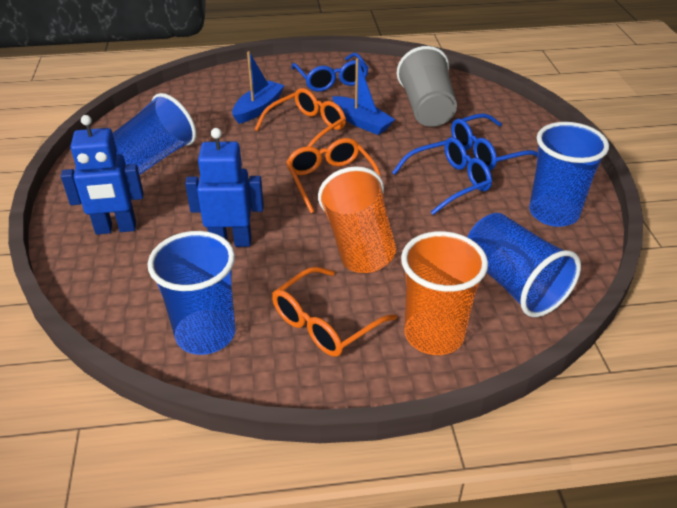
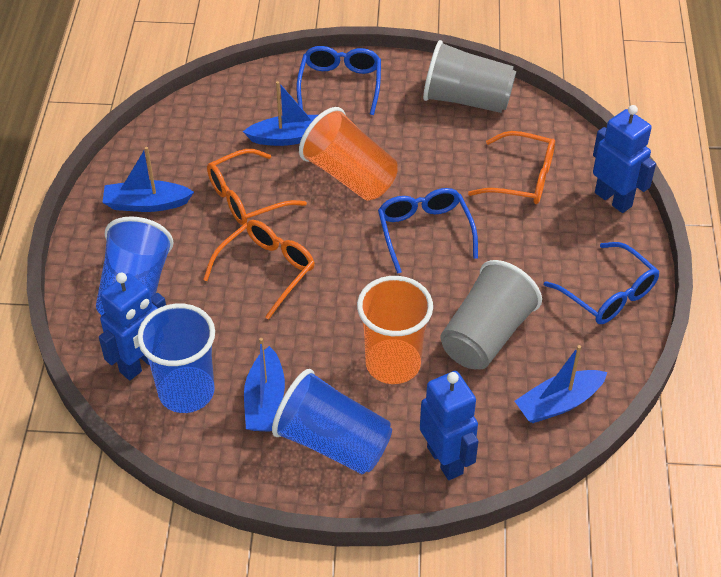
blue boat: [232,51,285,124] [332,58,395,135] = 2 -> [102,147,194,212] [243,81,318,146] [244,338,285,432] [515,345,608,423] = 4
blue cup: [113,93,196,175] [148,231,235,355] [467,213,581,317] [529,122,609,227] = 4 -> [96,216,174,315] [137,303,215,413] [272,369,392,474] = 3
blue robot: [61,115,144,235] [185,128,264,247] = 2 -> [99,272,166,380] [420,371,478,480] [593,105,656,213] = 3
grey cup: [397,46,457,127] = 1 -> [423,40,516,113] [441,260,542,369] = 2

